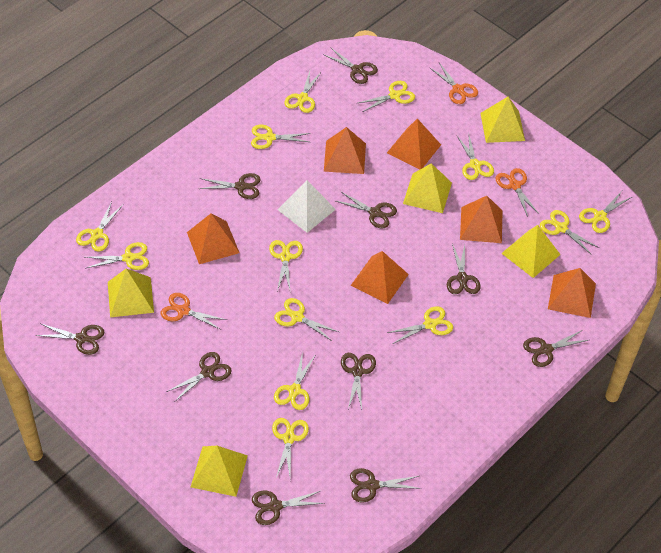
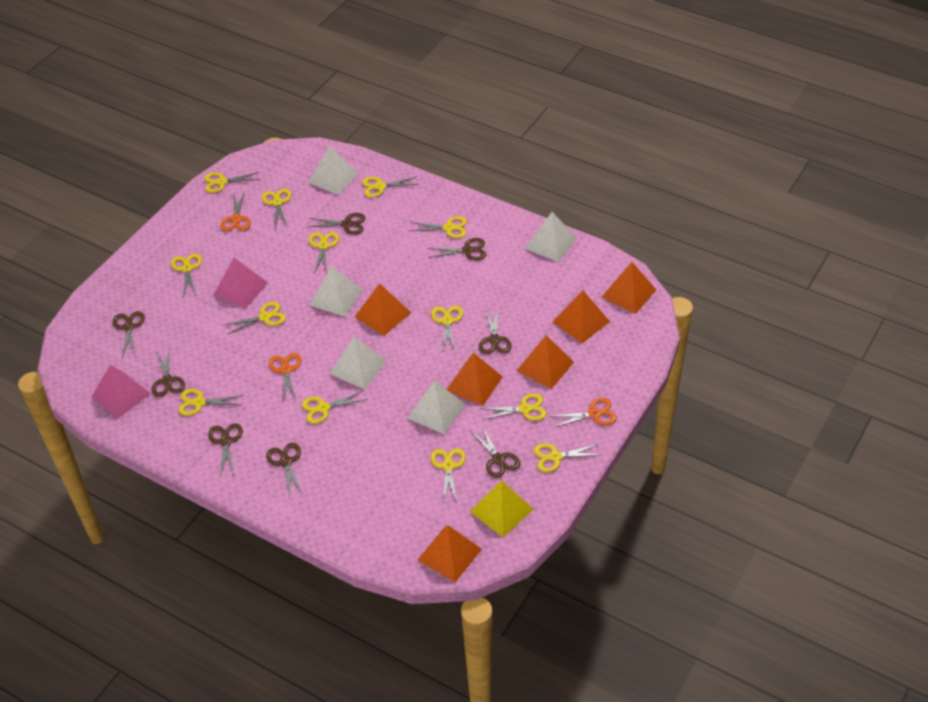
brown scissors: [36,324,105,355] [166,352,232,402] [199,173,261,199] [252,490,324,525] [323,47,378,84] [336,192,397,229] [341,353,376,410] [350,468,421,502] [447,244,481,294] [523,330,588,367] = 10 -> [113,311,145,358] [151,347,185,397] [208,423,243,477] [266,443,303,499] [309,213,365,235] [427,238,486,260] [471,425,521,478] [479,309,512,354] = 8
pink pyramid: none = 0 -> [92,364,151,419] [214,258,268,308] = 2
white pyramid: [278,180,336,233] = 1 -> [308,146,359,195] [310,266,363,317] [330,336,387,389] [408,380,465,434] [525,212,577,262] = 5
yellow pyramid: [108,269,154,317] [191,446,248,497] [403,163,452,213] [480,97,525,143] [501,225,561,278] = 5 -> [470,481,533,538] = 1

